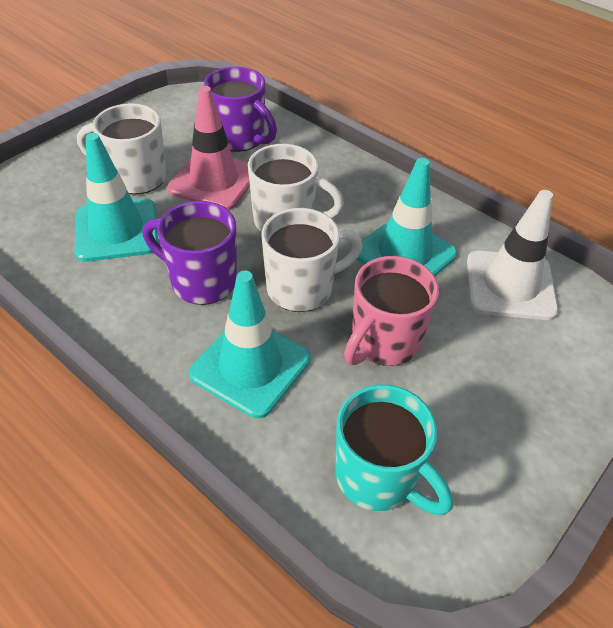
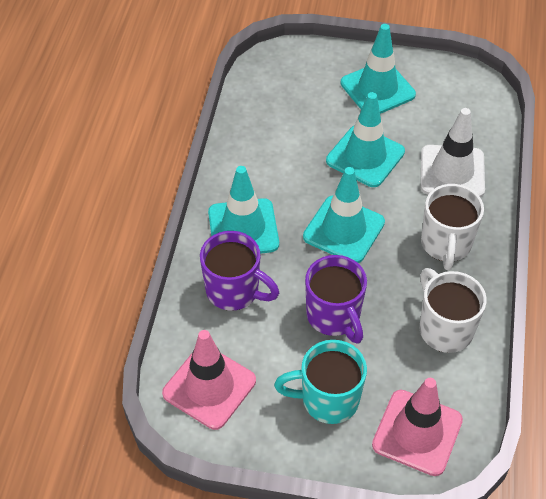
pink mug: [344,256,439,366] = 1 -> none = 0
pink traffic cone: [167,86,250,210] = 1 -> [162,330,256,430] [372,378,463,476] = 2
turquoise traffic cone: [75,133,159,262] [189,271,310,418] [357,158,457,276] = 3 -> [208,166,279,254] [303,167,385,263] [326,92,405,187] [341,24,416,114] = 4
white mug: [77,103,166,195] [248,144,344,232] [262,208,363,312] = 3 -> [420,268,487,353] [421,184,484,271] = 2

